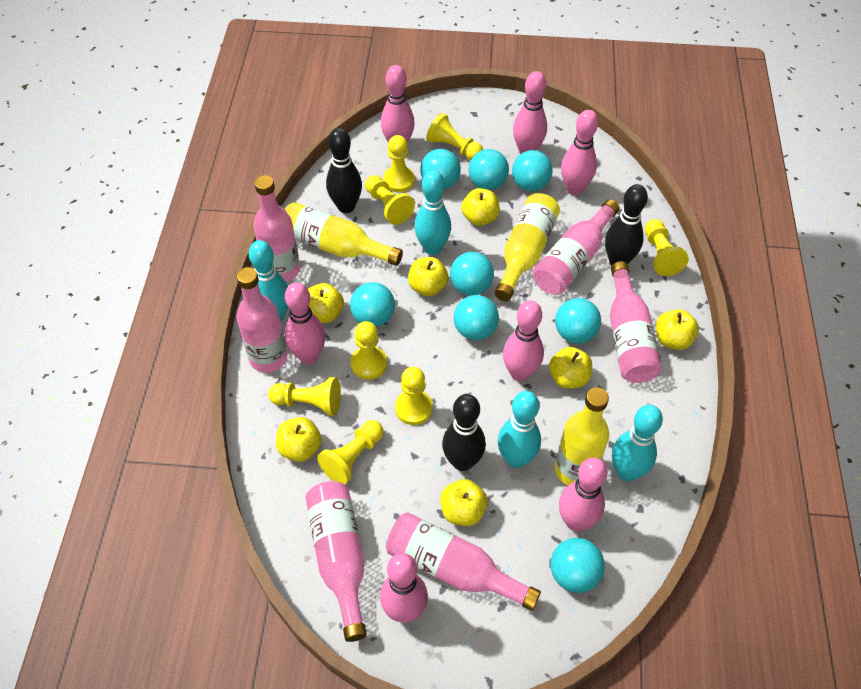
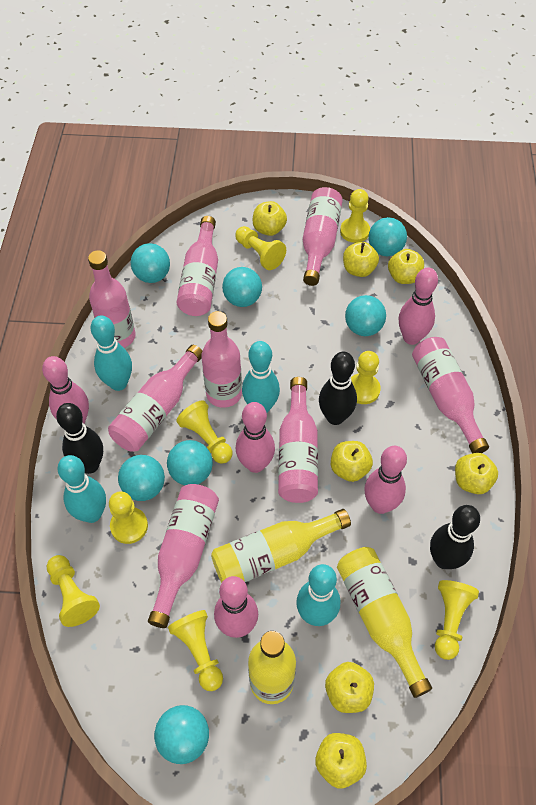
pink bottle: [237,267,288,372] [253,175,300,282] [305,481,367,642] [386,512,541,611] [533,199,620,295] [610,261,662,383] = 6 -> [88,250,136,348] [108,345,202,452] [148,484,219,628] [176,216,218,316] [201,311,242,408] [278,377,318,503] [303,187,343,286] [412,337,489,453] = 8
pink bowling pin: [285,282,325,364] [380,553,428,623] [381,65,415,144] [503,300,544,382] [513,71,547,154] [559,457,607,531] [561,110,598,195] = 7 -> [42,356,89,424] [214,576,258,638] [236,402,275,473] [364,446,407,514] [399,268,438,345] = 5
turquoise ball: [350,282,395,327] [420,149,461,189] [450,252,494,296] [454,295,499,340] [469,149,509,190] [512,150,553,191] [550,538,605,593] [555,298,601,343] = 8 -> [118,455,165,501] [131,243,170,283] [154,705,209,764] [167,440,213,485] [222,267,262,307] [345,295,386,336] [369,217,407,256] = 7

